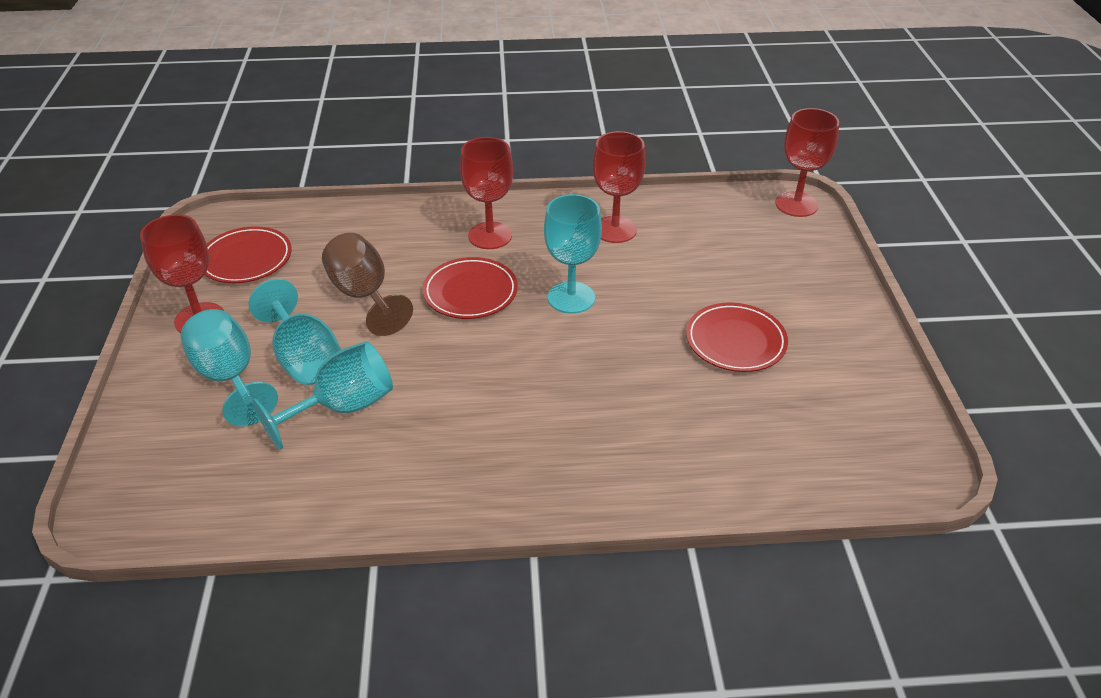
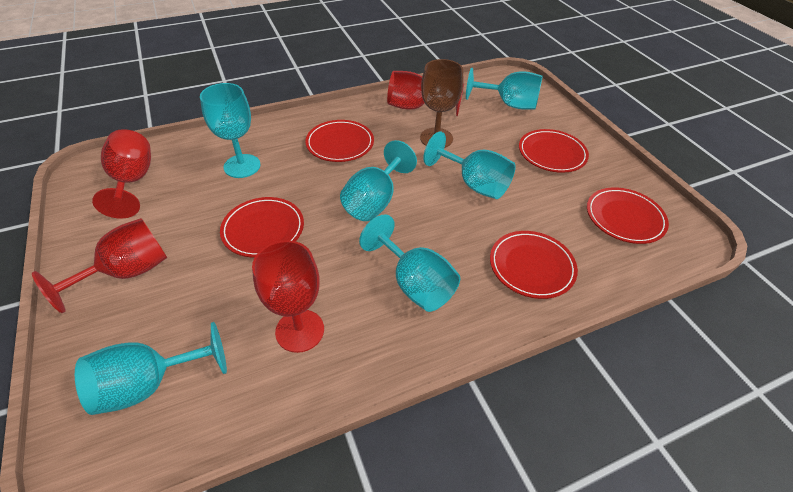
red plate: [205,226,292,283] [422,257,518,319] [686,302,788,372] = 3 -> [220,197,304,258] [305,120,374,162] [490,231,578,299] [519,129,589,173] [587,187,669,244] = 5
turquoise goblet: [180,309,278,427] [249,279,341,385] [252,341,393,450] [544,194,602,314] = 4 -> [75,322,227,415] [200,83,261,178] [340,140,417,221] [359,214,461,312] [423,131,516,199] [466,68,542,110] = 6

